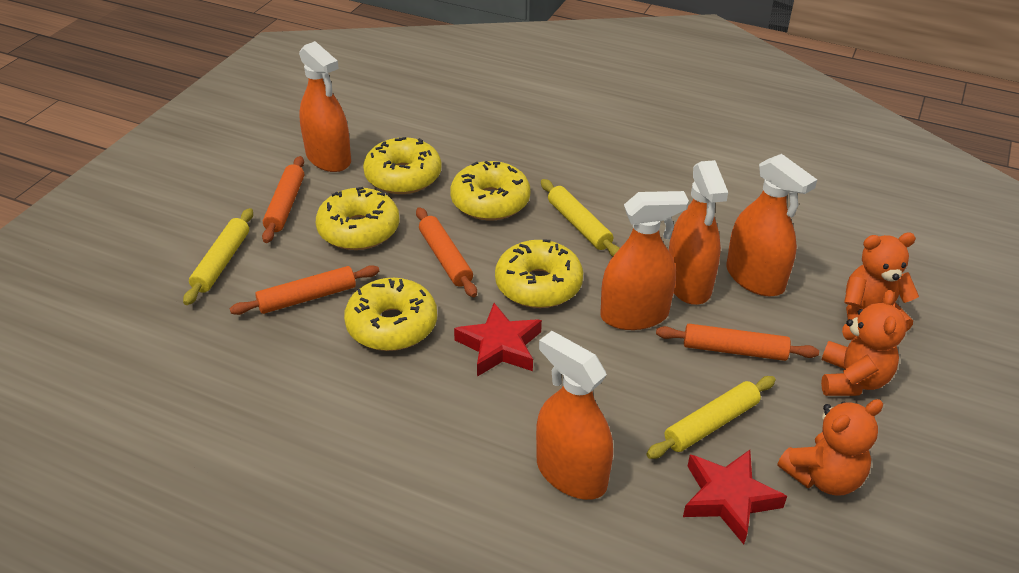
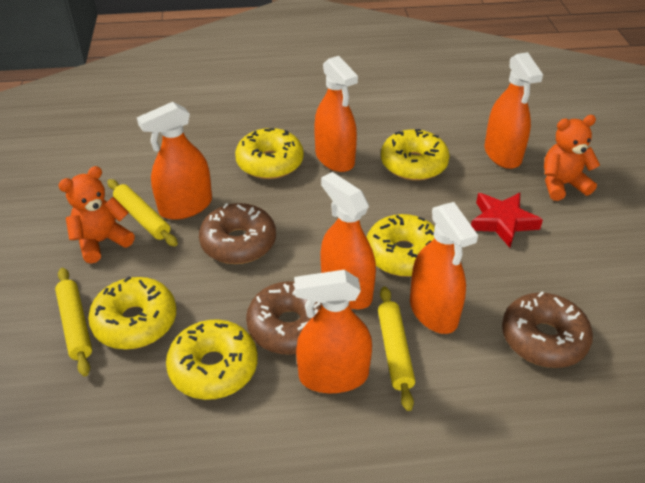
brown donut: none = 0 -> [199,203,276,264] [246,281,322,355] [502,292,593,368] = 3
orange rolling pin: [229,265,379,315] [262,156,304,243] [416,207,477,297] [656,324,819,361] = 4 -> none = 0
orange spray bottle: [299,41,351,172] [536,331,613,500] [600,191,689,330] [669,160,728,305] [726,154,817,297] = 5 -> [137,102,212,220] [294,270,372,393] [314,56,358,172] [320,172,376,309] [410,202,478,334] [485,52,543,169] = 6
orange teddy bear: [778,399,883,496] [821,290,907,396] [844,232,919,332] = 3 -> [58,166,135,264] [544,115,600,201] = 2
red star: [454,303,542,377] [683,450,787,544] = 2 -> [471,193,543,248] = 1

